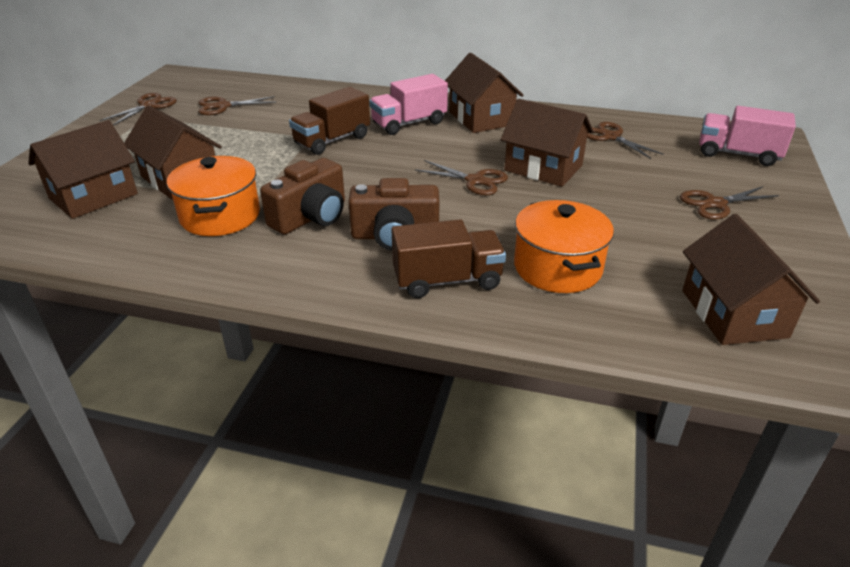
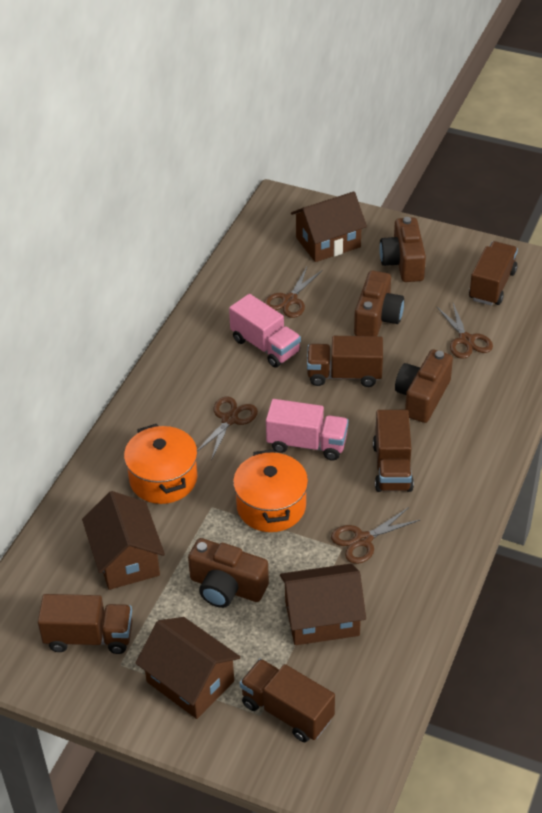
brown camera: [260,158,345,235] [348,178,440,250] = 2 -> [188,538,269,608] [354,271,404,336] [379,217,426,282] [395,349,453,423] = 4
brown house: [28,120,138,219] [124,105,222,199] [445,53,524,133] [501,99,594,187] [682,214,820,345] = 5 -> [82,491,165,590] [135,617,241,719] [280,563,366,645] [291,192,367,262] = 4
brown scissors: [99,93,177,126] [199,96,276,115] [415,160,508,196] [587,122,664,159] [680,186,779,220] = 5 -> [197,397,258,461] [264,267,322,318] [331,507,420,564] [436,303,493,359] = 4
brown truck: [289,87,370,155] [391,220,506,298] = 2 -> [38,594,132,654] [240,659,335,742] [307,336,383,387] [373,410,414,492] [469,241,518,306] = 5

